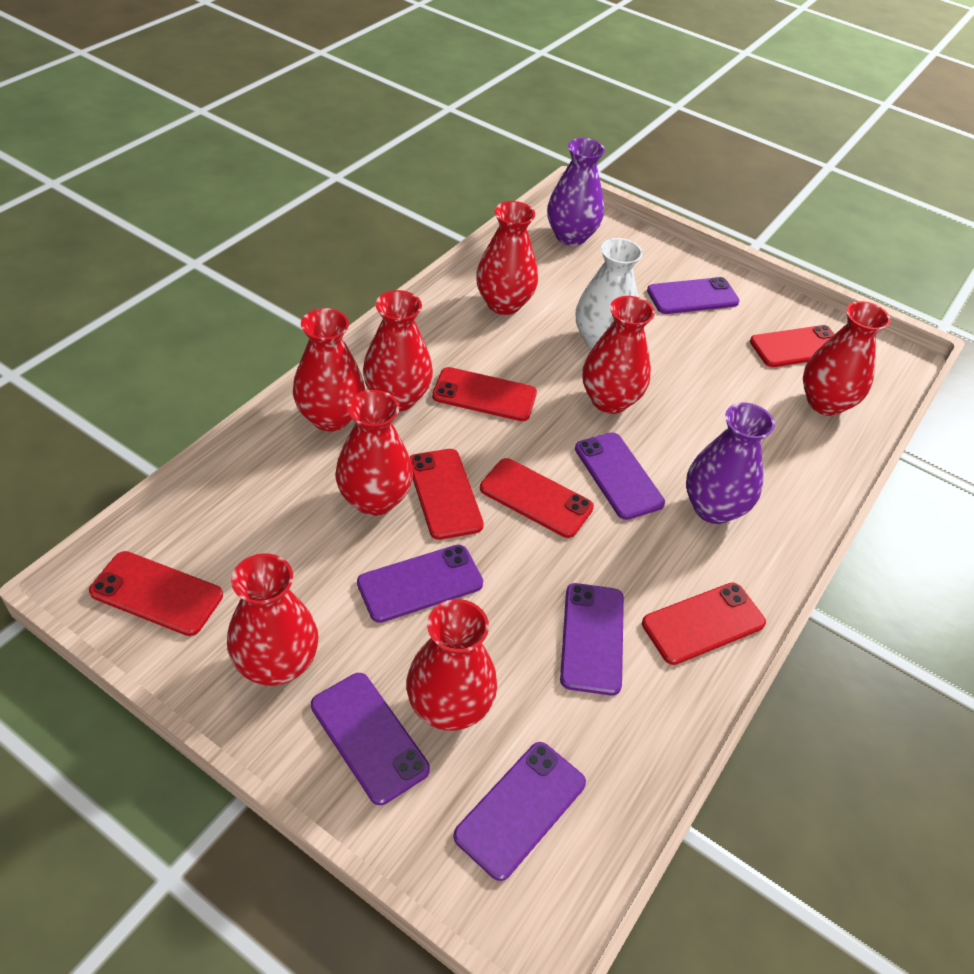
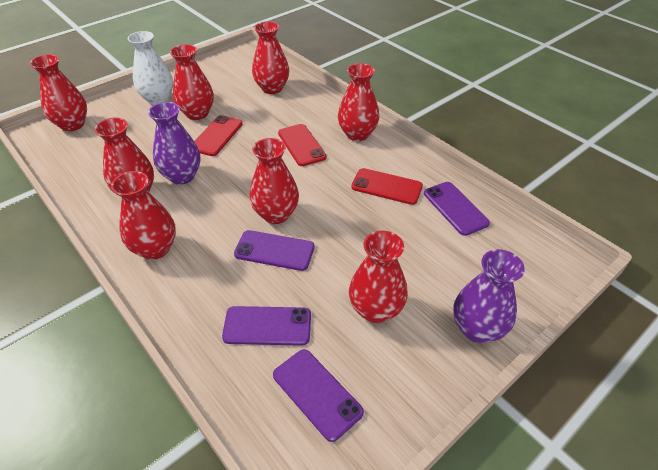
purple phone: [311,673,430,805] [357,545,483,623] [453,742,586,881] [560,583,624,695] [575,432,665,520] [647,277,740,314] = 6 -> [222,306,311,346] [234,230,315,271] [273,349,364,442] [424,182,490,236] = 4
red phone: [89,551,223,636] [410,449,484,540] [432,367,537,421] [480,458,594,538] [642,582,766,665] [750,325,835,367] = 6 -> [194,115,243,156] [278,124,326,166] [351,168,423,205] = 3

